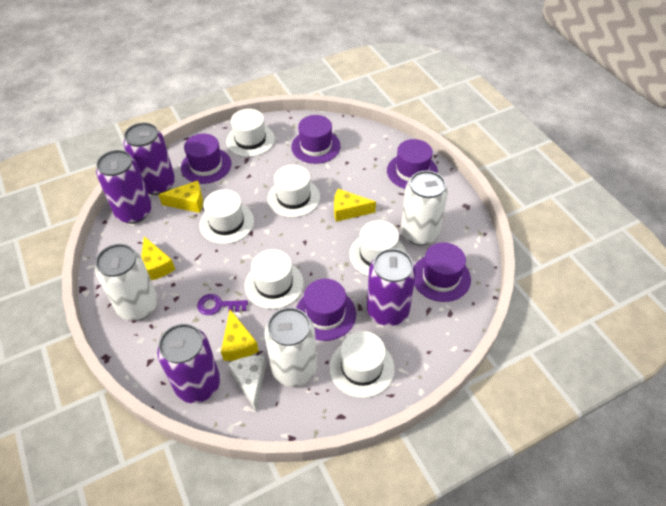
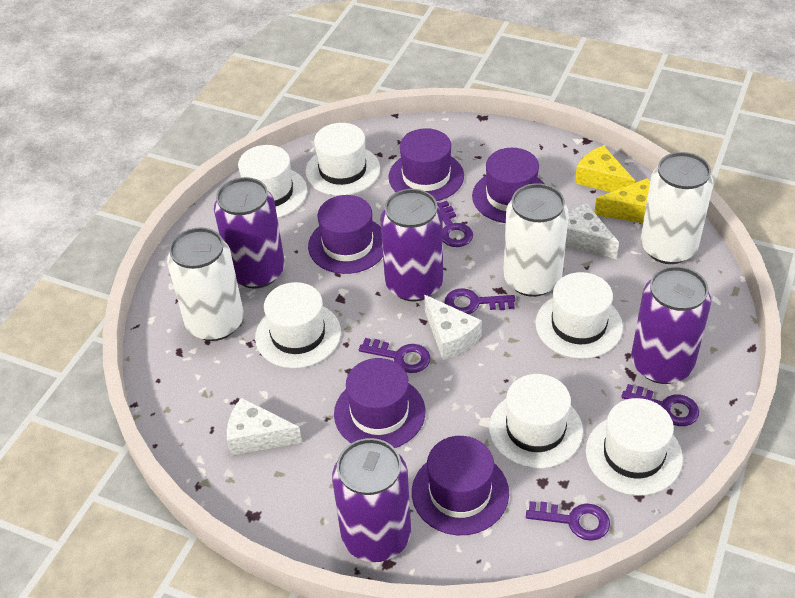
purple key: [197,294,248,315] = 1 -> [359,338,431,373] [437,201,473,247] [445,288,515,314] [526,501,610,541] [621,384,699,426] = 5
white cheese: [228,355,266,411] = 1 -> [227,397,302,455] [424,295,482,360] [566,203,619,259] = 3
yellow cheese: [141,236,175,280] [158,180,203,213] [221,310,259,361] [334,189,376,222] = 4 -> [575,145,635,192] [594,178,650,223] = 2

